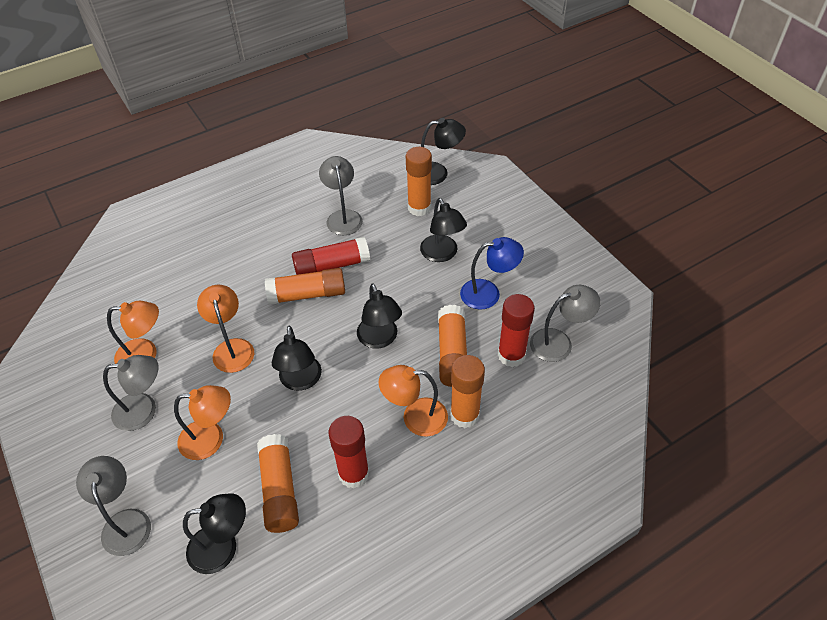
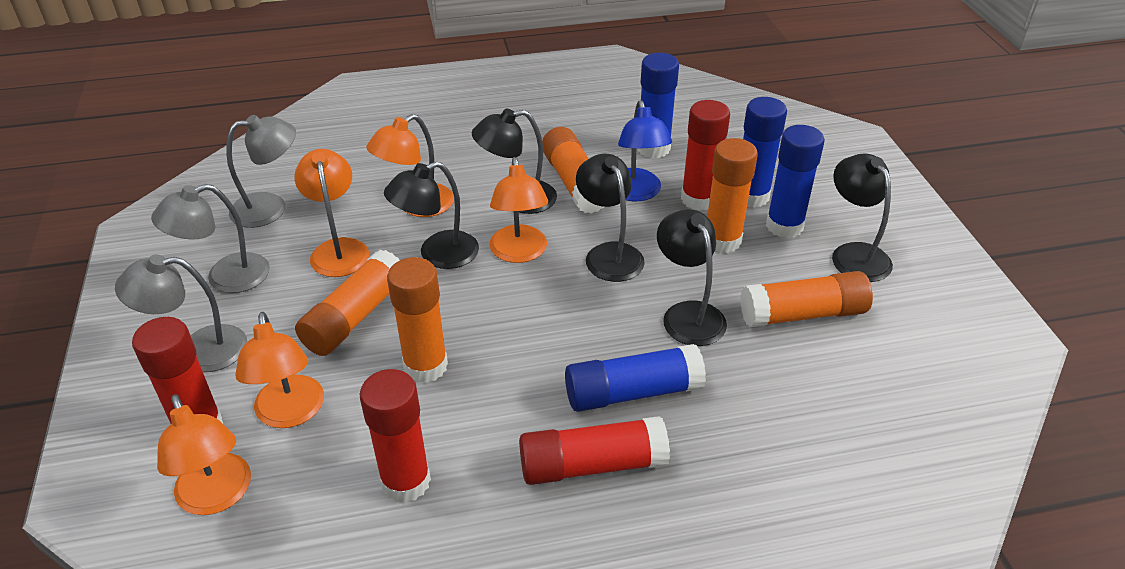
blue glue stick: none = 0 -> [565,344,706,412] [637,53,679,158] [743,97,787,207] [766,125,825,238] = 4
grey lamp: [76,456,151,556] [103,355,159,431] [319,156,363,235] [530,285,601,362] = 4 -> [115,254,247,372] [151,184,270,293] [226,115,296,228] = 3
orange lamp: [107,301,159,364] [174,385,231,460] [197,285,254,373] [379,365,448,437] = 4 -> [157,394,251,515] [235,312,324,428] [294,149,369,277] [366,114,454,217] [489,157,548,263] = 5
red glue stick: [292,237,370,275] [329,416,370,489] [498,294,535,367] = 3 -> [132,317,223,424] [360,369,431,503] [519,416,670,485] [681,100,730,211] = 4

